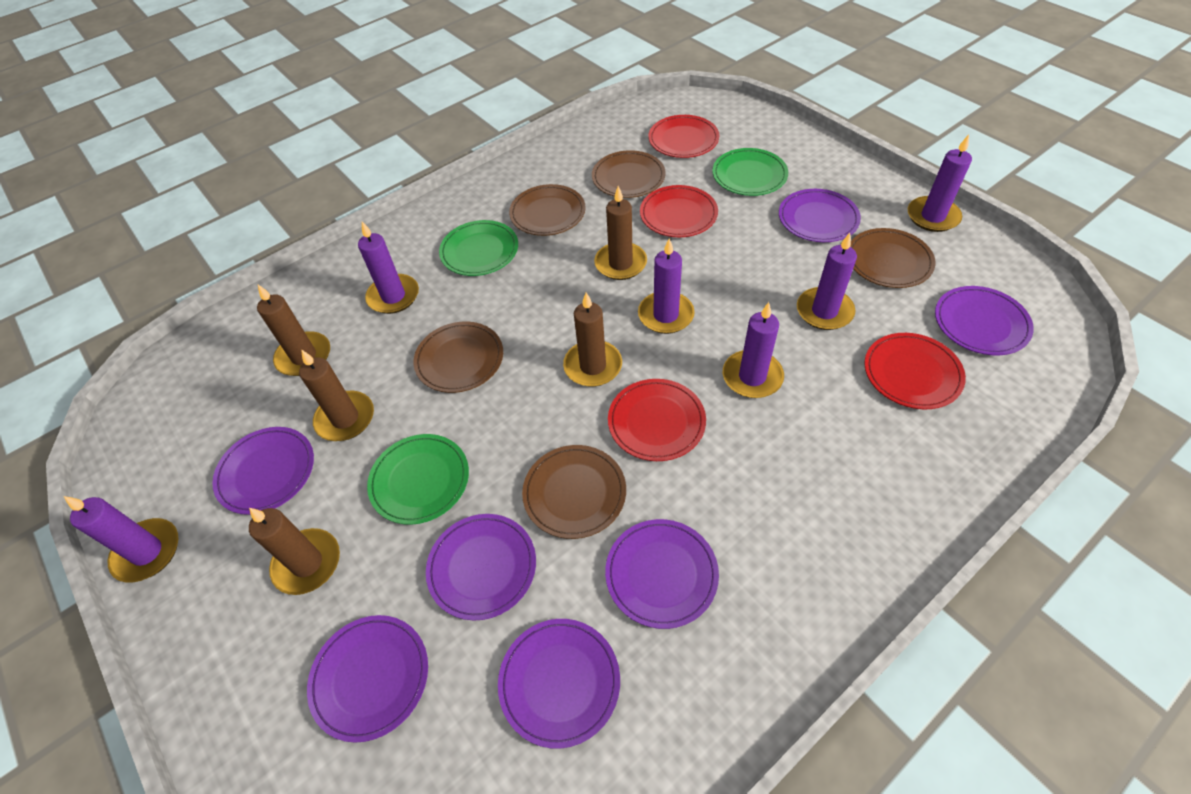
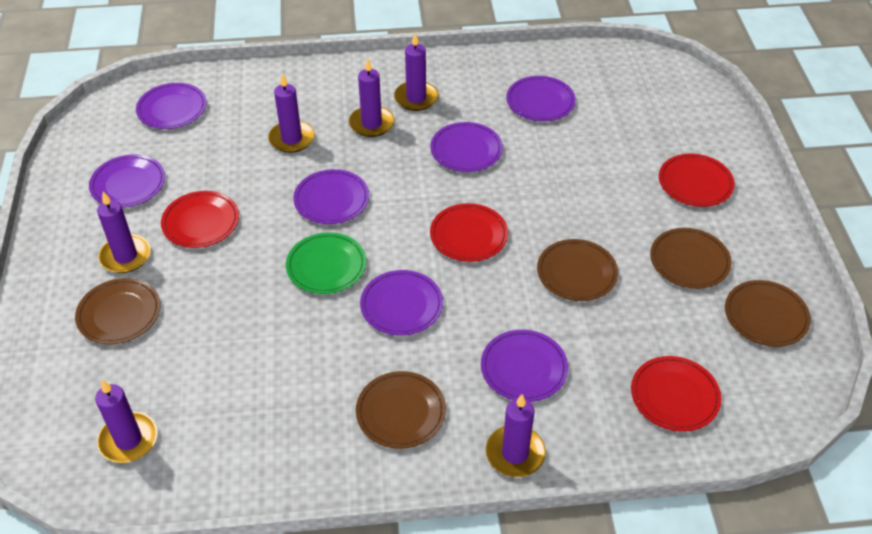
brown candle: [249,508,340,595] [257,285,330,376] [299,349,374,441] [563,292,622,387] [594,186,647,280] = 5 -> none = 0
green plate: [367,434,469,525] [439,220,518,276] [712,148,788,196] = 3 -> [286,232,366,294] = 1

